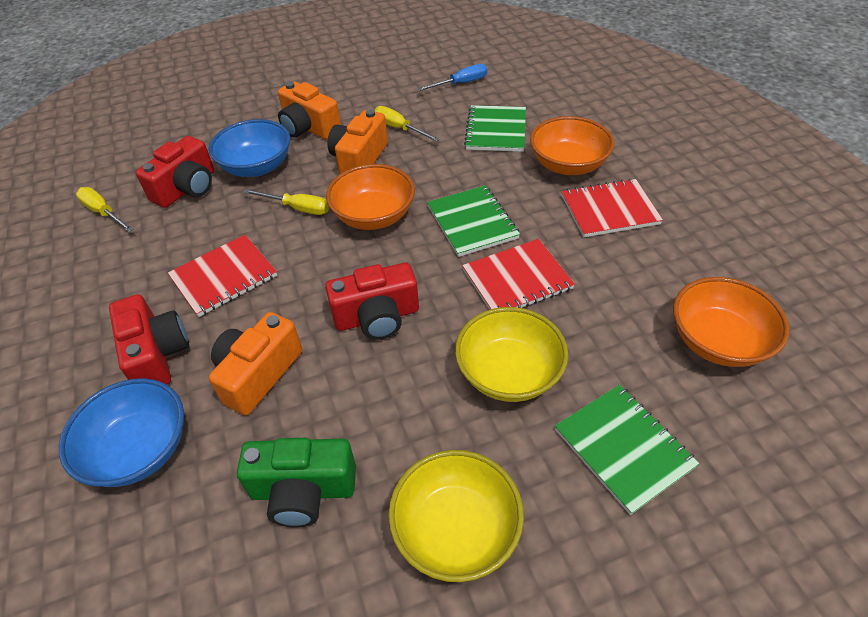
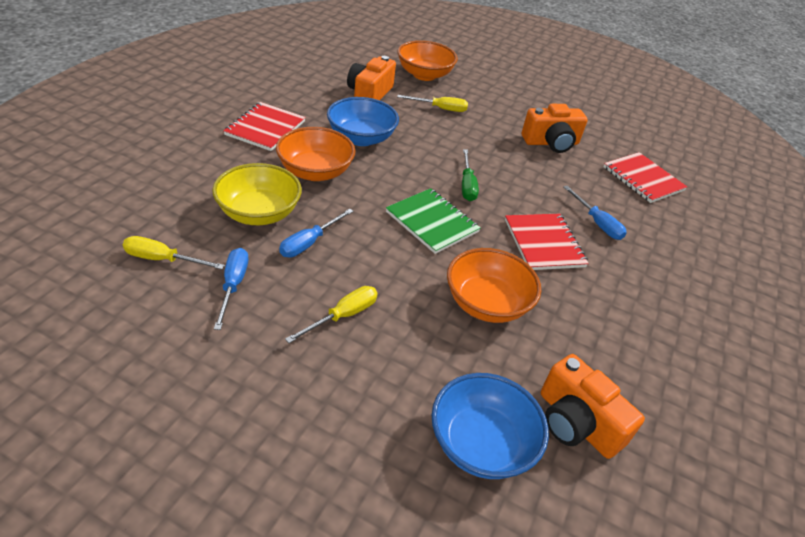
blue screwdriver: [417,64,487,91] = 1 -> [214,248,248,330] [279,209,354,257] [563,186,627,240] = 3
green camera: [237,438,356,527] = 1 -> none = 0
green notebook: [427,185,520,257] [464,105,526,152] [555,385,699,515] = 3 -> [386,188,480,254] = 1
green screwdriver: none = 0 -> [462,149,479,201] = 1
red camera: [109,294,189,385] [136,136,214,208] [325,263,419,340] = 3 -> none = 0
yellow bowl: [388,450,524,582] [455,307,568,402] = 2 -> [212,163,302,225] = 1

